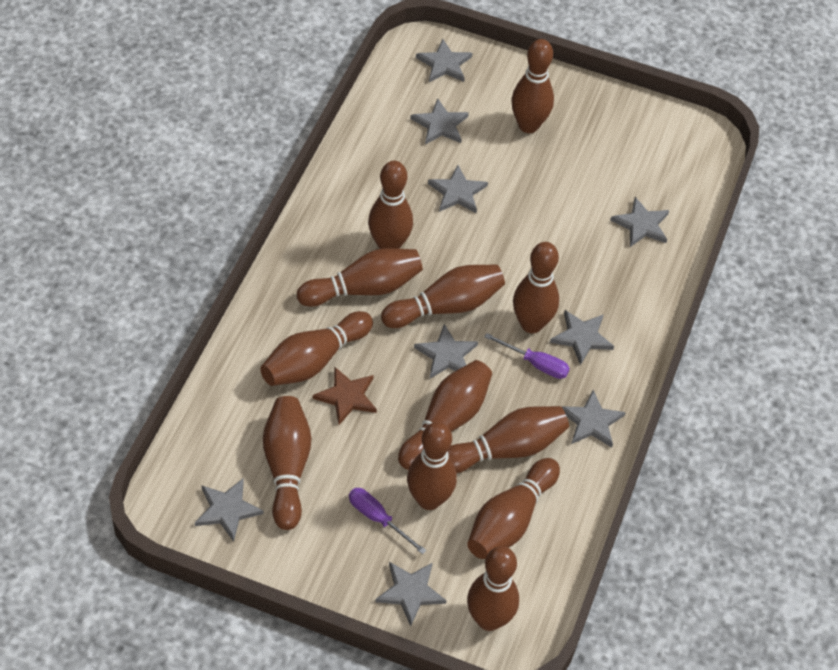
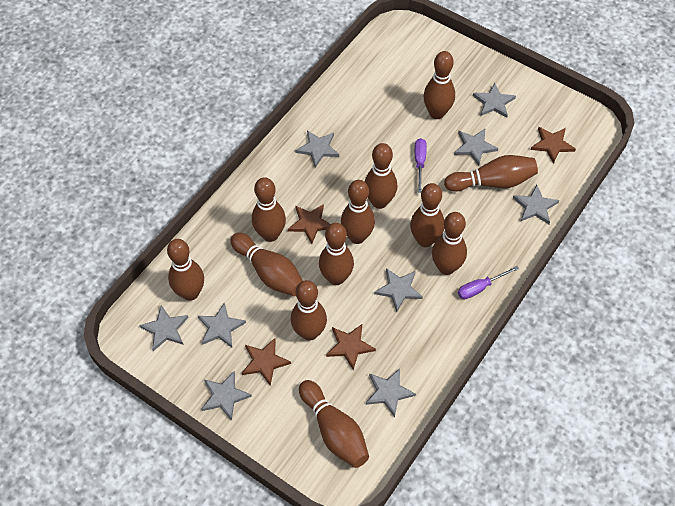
brown star: [313,366,377,425] = 1 -> [241,338,291,386] [288,204,330,244] [326,324,376,370] [531,127,576,164] = 4

